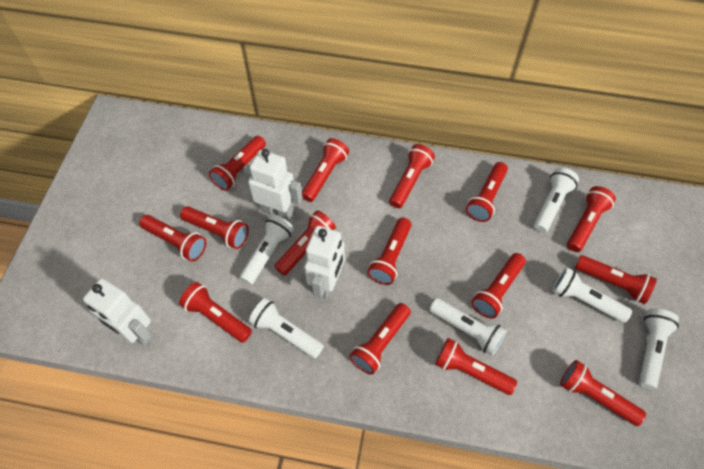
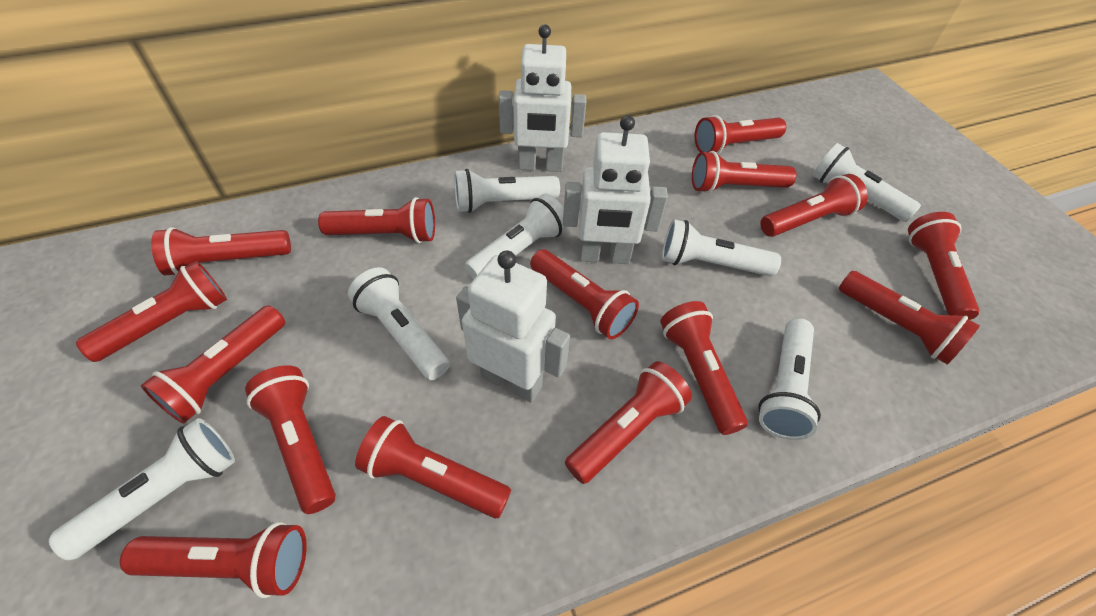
white flashlight: [239,215,294,285] [249,298,324,358] [429,298,507,356] [534,168,579,233] [552,267,632,323] [639,309,679,390] = 6 -> [49,418,235,560] [348,267,450,380] [454,169,560,213] [465,194,567,279] [662,219,781,277] [759,318,821,440] [812,143,921,222] = 7

